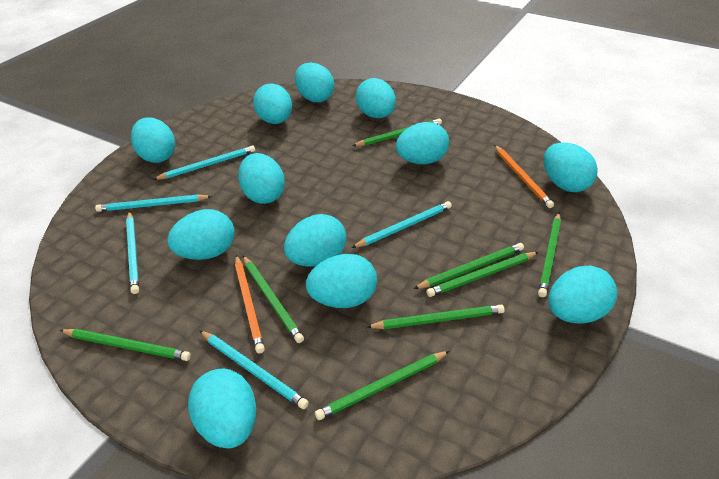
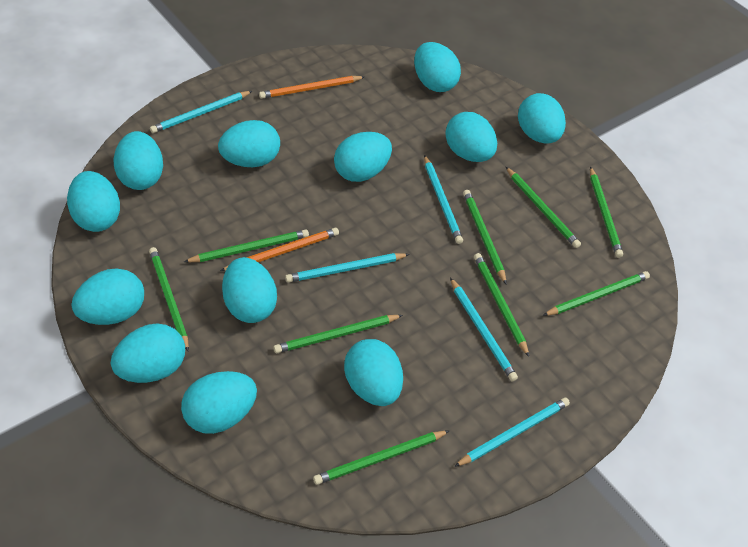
green pencil: [60,329,191,361] [243,256,304,343] [315,351,450,420] [352,119,442,146] [367,305,505,329] [414,243,524,289] [426,252,538,297] [538,213,561,297] = 8 -> [149,247,189,351] [184,229,309,262] [273,315,403,353] [313,431,449,485] [463,190,506,284] [474,253,529,357] [506,167,581,248] [543,271,650,316] [590,167,623,258] = 9

